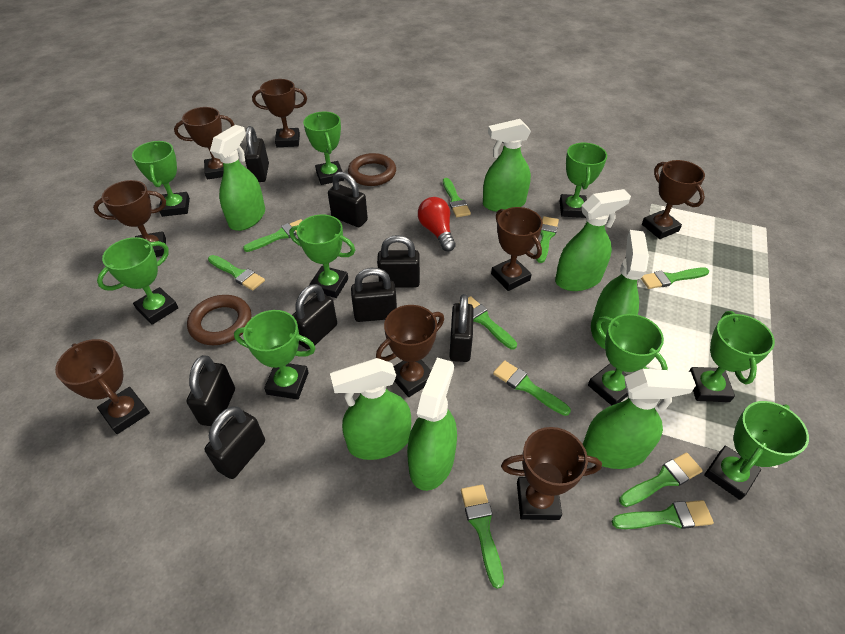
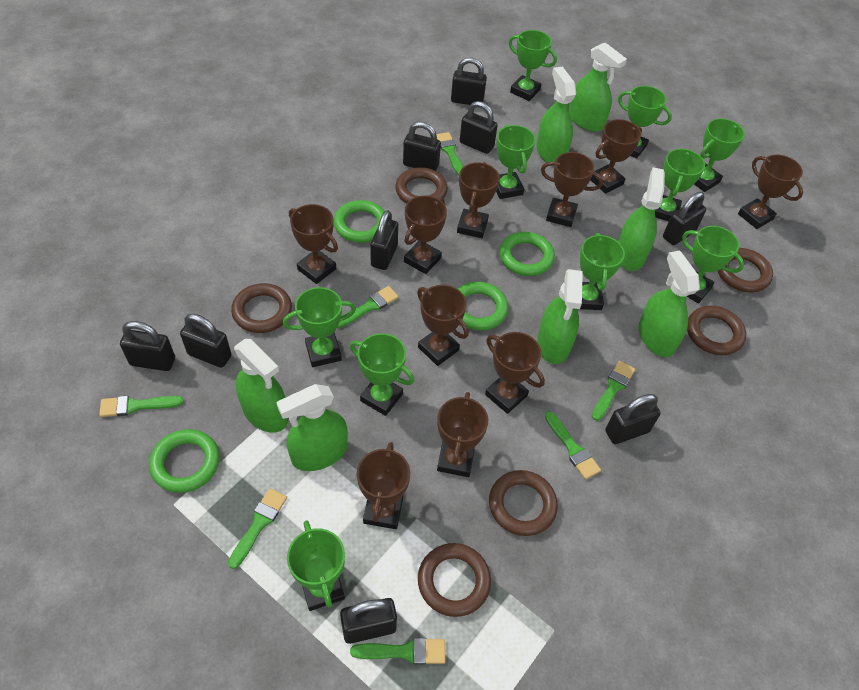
black padlock: [187,355,235,426] [204,406,265,479] [245,126,269,182] [292,284,337,350] [328,172,368,227] [351,268,397,322] [377,235,420,288] [449,294,474,362] = 8 -> [120,321,175,371] [180,314,231,368] [340,598,397,644] [370,210,398,270] [403,122,441,171] [451,58,487,105] [460,101,498,154] [605,394,660,444] [663,192,706,245] = 9
brown ring: [187,295,252,345] [348,153,396,186] = 2 -> [231,283,292,333] [395,167,448,203] [418,543,491,617] [489,470,558,536] [687,306,746,355] [718,248,773,293] = 6
brown trophy: [55,339,150,434] [93,180,166,257] [174,107,234,179] [252,79,307,147] [376,305,444,397] [491,207,543,291] [501,427,602,520] [642,160,705,239] = 8 -> [289,204,338,284] [357,442,410,529] [404,195,447,274] [417,285,469,366] [437,392,488,477] [457,162,500,238] [485,332,545,414] [541,152,603,227] [591,119,642,194] [738,155,803,229] = 10
green brush: [208,255,265,291] [243,219,302,252] [443,178,471,217] [461,485,504,589] [468,296,517,349] [493,360,571,416] [536,216,559,263] [611,500,714,529] [619,453,703,507] [641,268,709,289] = 10 -> [99,395,184,417] [228,488,287,569] [337,286,399,328] [350,638,445,665] [436,132,463,175] [545,411,601,480] [591,361,635,421] = 7
green ring: none = 0 -> [149,429,220,493] [334,200,385,243] [458,282,508,330] [499,232,555,276] = 4
green trophy: [97,237,179,325] [132,141,190,217] [234,310,316,399] [289,214,355,298] [303,112,344,185] [560,143,607,218] [588,314,668,406] [689,311,775,402] [704,401,809,500] = 9 -> [283,287,356,367] [287,520,345,611] [350,333,414,416] [496,125,536,199] [509,30,557,101] [580,233,625,310] [618,86,672,159] [655,149,705,221] [682,226,744,304] [694,118,745,192] = 10
red light bulb: [418,197,456,252] = 1 -> none = 0

